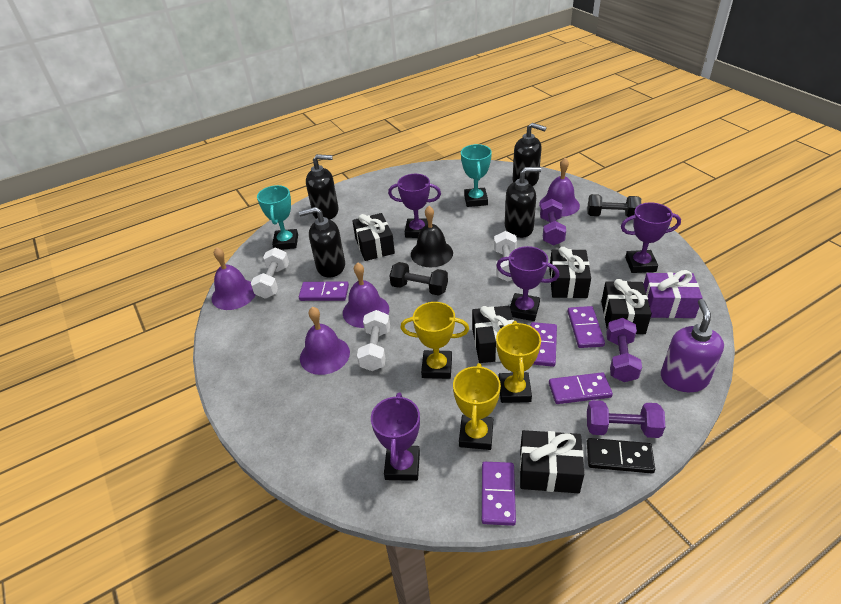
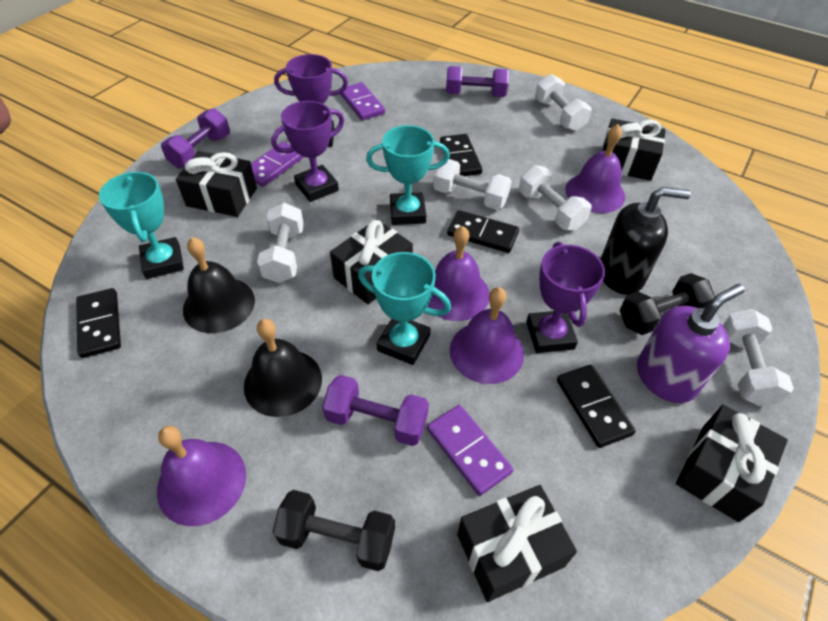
black bell: [411,206,453,267] = 1 -> [183,237,255,333] [244,319,322,417] = 2
black domino: [587,438,655,474] = 1 -> [76,288,121,358] [440,134,482,176] [447,210,519,253] [557,365,636,448] = 4
black soap dispenser: [299,207,345,278] [306,154,339,220] [505,167,541,238] [513,123,547,186] = 4 -> [601,187,691,295] = 1
purple domino: [299,281,349,301] [482,462,516,526] [531,322,557,367] [549,372,613,404] [568,306,605,348] = 5 -> [251,142,304,187] [340,82,385,120] [427,405,513,496] = 3
purple gift: [643,270,703,318] = 1 -> none = 0
purple trophy: [371,393,420,481] [388,174,441,238] [496,246,559,321] [621,202,681,273] = 4 -> [271,101,344,202] [274,54,348,147] [526,242,605,353] = 3
turquoise trophy: [257,185,298,250] [461,144,492,207] = 2 -> [99,172,184,279] [358,252,451,365] [366,125,450,225] = 3
white dumbbell: [251,248,289,299] [357,310,390,371] [494,231,517,281] = 3 -> [257,203,304,283] [433,159,512,210] [519,165,592,230] [535,74,592,131] [722,309,794,406] = 5
yellow trophy: [401,302,469,379] [453,363,501,450] [496,321,541,403] = 3 -> none = 0

